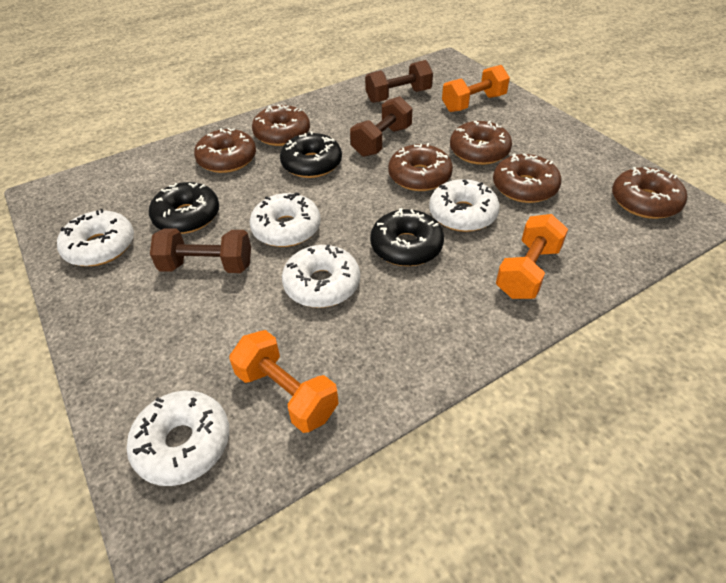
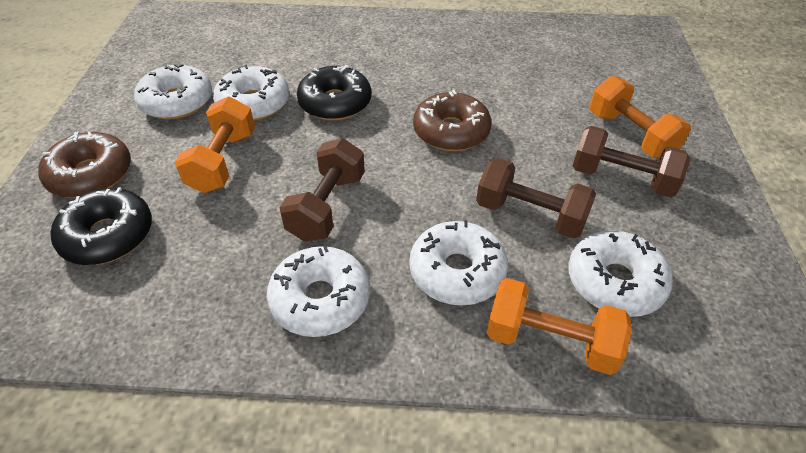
black donut: [149,182,219,234] [280,131,342,178] [370,208,444,266] = 3 -> [51,187,152,265] [297,65,371,121] = 2
brown donut: [194,128,256,173] [252,105,310,146] [388,143,453,191] [450,121,512,165] [493,153,562,203] [612,167,687,219] = 6 -> [38,131,131,198] [413,90,492,151] = 2

